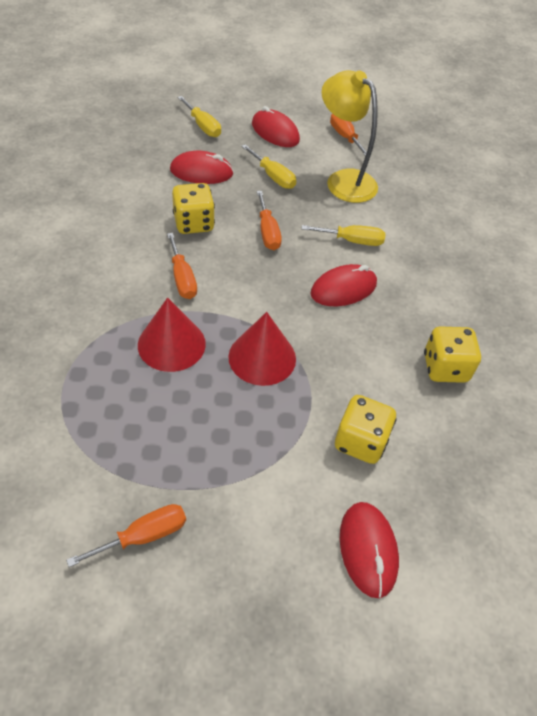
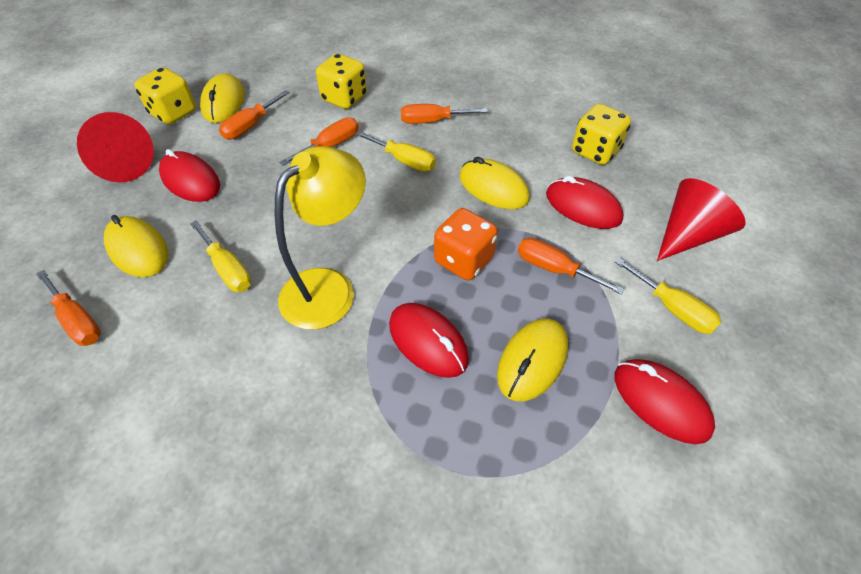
orange dice: none = 0 -> [434,208,498,280] = 1
orange screwdriver: [66,504,186,567] [167,233,197,299] [257,191,282,250] [330,114,371,157] = 4 -> [36,270,101,346] [219,90,290,139] [279,117,359,166] [401,104,487,124] [518,238,625,295] = 5
yellow mouse: none = 0 -> [104,215,168,277] [200,73,245,123] [460,157,530,209] [497,319,568,401] = 4

